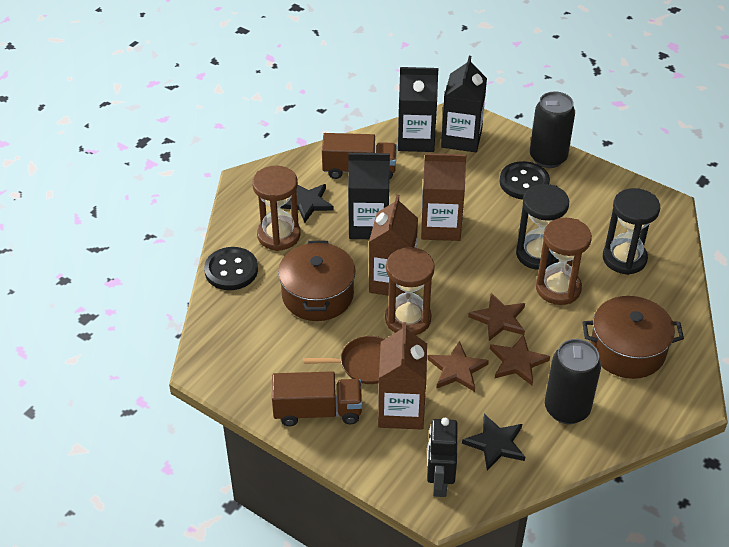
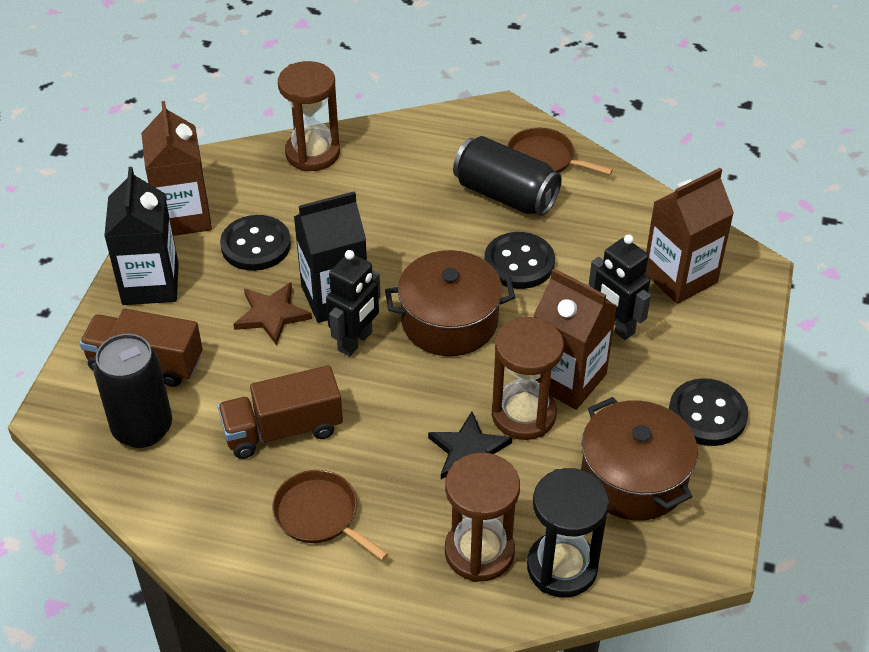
black button: [204,247,258,290] [500,161,550,200] = 2 -> [220,215,291,271] [484,232,555,289] [669,378,748,446] = 3
black carton: [348,153,390,239] [398,67,438,152] [441,56,487,152] = 3 -> [104,167,179,305] [294,191,367,323] = 2
black hourglass: [516,184,569,270] [603,188,660,275] = 2 -> [527,468,609,598] = 1
black robot: [427,418,458,497] = 1 -> [326,250,381,357] [589,234,651,340] = 2
black star: [280,184,334,222] [462,414,525,471] = 2 -> [428,411,512,479] = 1
brown pan: [303,336,384,384] = 1 -> [272,470,388,560] [507,127,613,175] = 2
brown star: [427,341,489,392] [468,293,525,341] [490,334,550,386] = 3 -> [233,282,312,346] = 1

